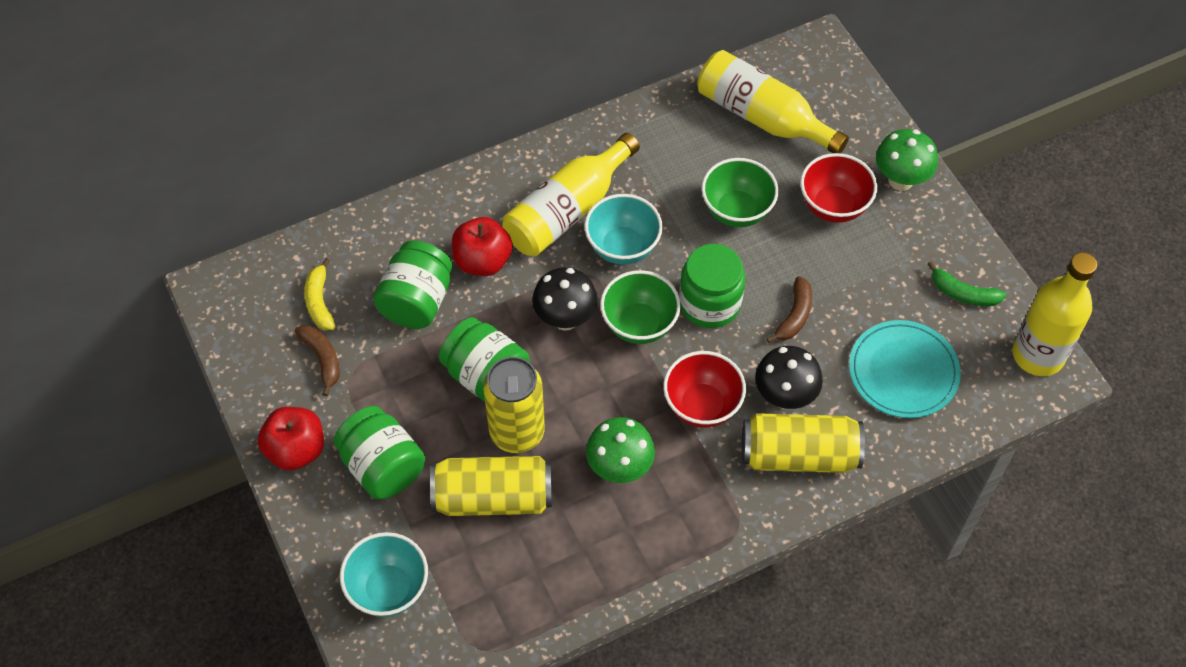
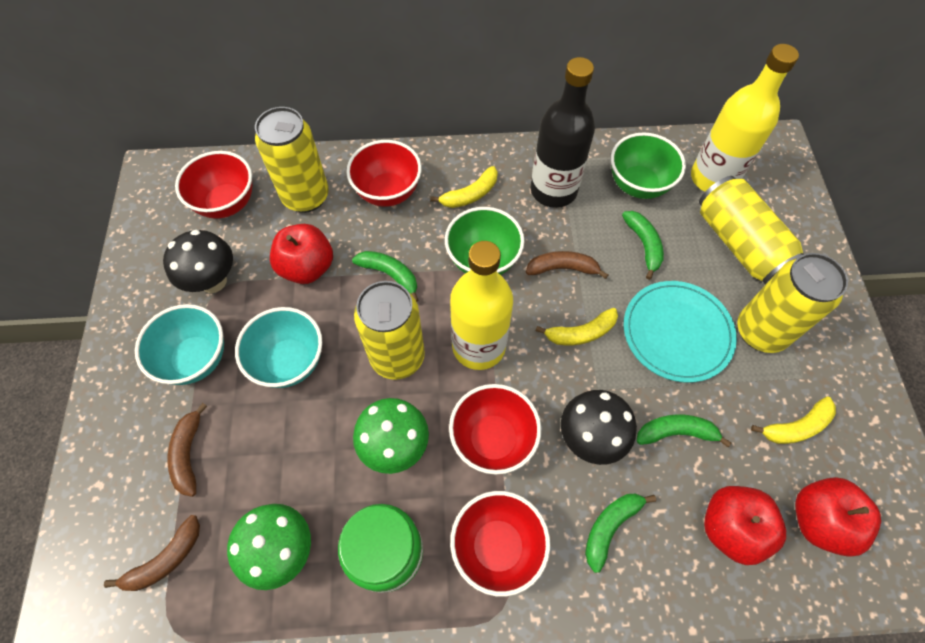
black bottle: none = 0 -> [531,57,595,208] = 1
brown banana: [295,325,340,396] [766,276,812,343] = 2 -> [104,515,200,591] [168,403,207,497] [526,251,608,279] = 3
green banana: [927,261,1006,306] = 1 -> [352,251,418,302] [585,494,656,573] [622,211,664,280] [637,414,731,447] = 4
green jar: [334,406,425,499] [373,240,452,329] [439,317,530,402] [679,244,745,328] = 4 -> [338,504,423,593] = 1
red apple: [258,407,324,471] [452,217,513,276] = 2 -> [270,224,333,284] [704,486,786,565] [795,477,881,557] = 3
red bowl: [663,351,746,428] [800,153,877,223] = 2 -> [175,151,252,219] [346,140,422,207] [449,384,541,474] [450,491,550,597] = 4
yellow banana: [304,258,335,330] = 1 -> [430,166,498,208] [535,308,618,346] [751,397,836,444] = 3
yellow bottle: [502,133,640,256] [697,50,849,153] [1012,253,1097,376] = 3 -> [450,241,513,370] [691,44,799,192] = 2
yellow can: [430,456,552,516] [483,357,545,453] [742,413,865,473] = 3 -> [255,107,329,213] [354,281,425,380] [699,176,804,285] [737,253,848,353] = 4

